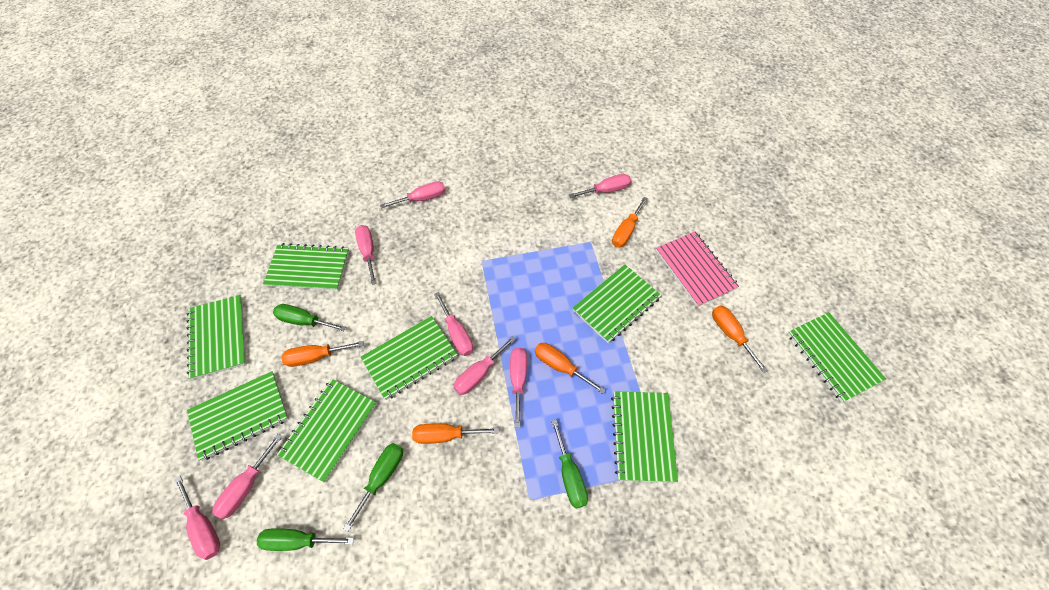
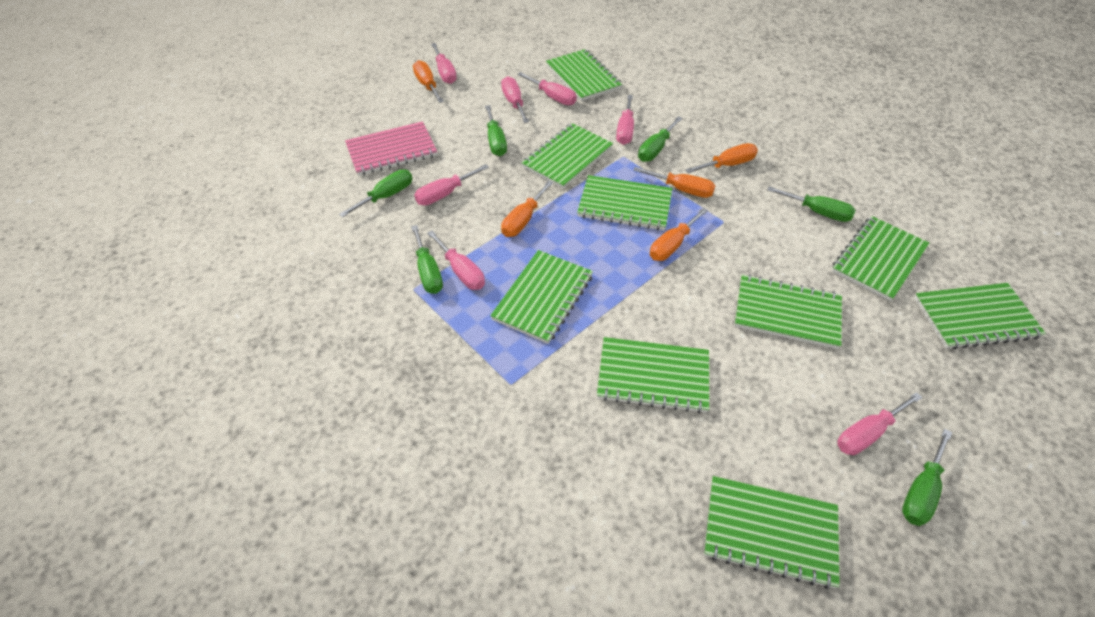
green notebook: [187,295,247,380] [187,371,289,461] [263,243,349,291] [277,379,377,482] [361,316,458,400] [573,264,661,343] [611,391,678,482] [787,312,886,402] = 8 -> [490,250,593,344] [521,123,613,189] [546,49,622,101] [577,175,673,230] [597,337,709,413] [704,476,840,589] [735,274,842,349] [832,216,929,301] [914,283,1046,349] = 9
green screwdriver: [257,528,354,551] [273,304,346,331] [343,443,403,532] [551,419,588,509] = 4 -> [339,169,413,217] [411,225,443,294] [485,105,507,156] [638,116,683,162] [767,186,856,222] [902,429,952,526] = 6
pink screwdriver: [174,476,220,560] [212,433,283,519] [355,225,377,285] [380,181,446,209] [434,292,473,356] [453,336,516,395] [510,347,527,428] [569,174,631,198] = 8 -> [414,164,489,205] [427,230,485,290] [431,43,457,84] [501,76,529,123] [518,72,577,105] [616,95,634,145] [837,392,922,455] = 7

